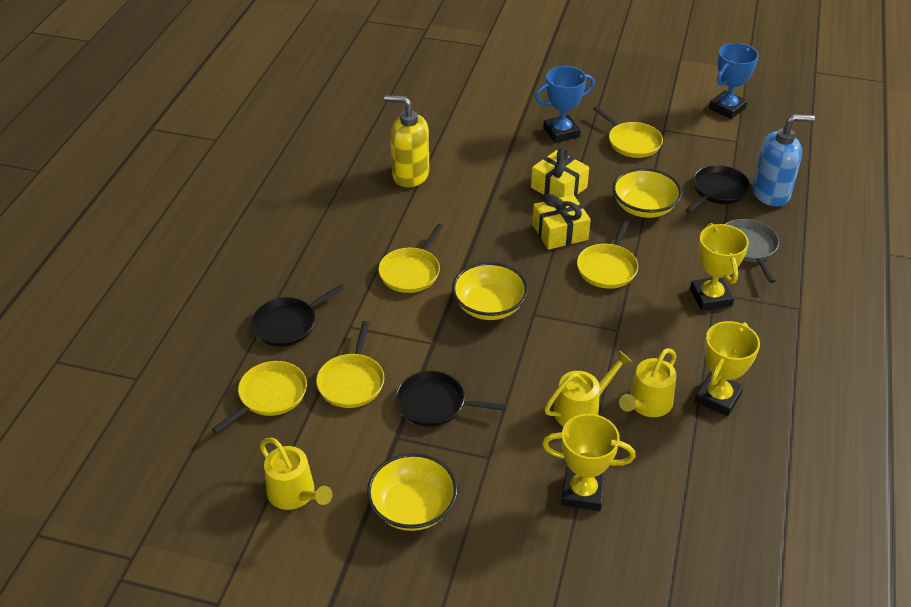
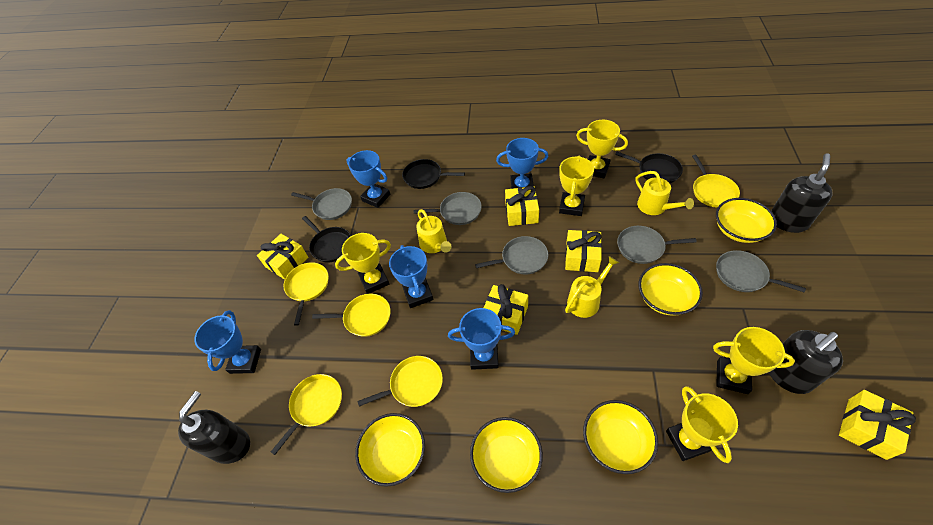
black soap dispenser: none = 0 -> [178,391,250,464] [768,330,843,394] [771,153,833,233] = 3
blue soap dispenser: [752,114,815,207] = 1 -> none = 0
blue trophy: [535,66,595,143] [709,43,759,119] = 2 -> [194,310,261,374] [346,150,390,208] [389,245,433,308] [448,308,515,370] [496,138,549,189] = 5
grey pan: [725,219,779,283] = 1 -> [291,188,352,220] [413,192,482,225] [475,236,548,275] [617,226,697,264] [716,250,806,293] = 5
yellow bowl: [367,453,458,531] [452,262,528,320] [612,168,682,218] = 3 -> [355,413,425,487] [470,417,543,493] [583,400,658,474] [638,263,703,316] [716,198,777,243] = 5
yellow gift: [531,147,589,198] [532,194,591,250] = 2 -> [257,234,308,280] [484,284,528,335] [505,186,539,226] [565,230,602,272] [839,390,916,460] = 5
yellow soap dispenser: [384,95,429,188] = 1 -> none = 0
yellow trophy: [542,414,636,511] [690,223,749,311] [695,321,760,416] = 3 -> [335,233,391,294] [559,156,594,216] [576,120,628,179] [666,386,738,463] [713,327,795,394] = 5

